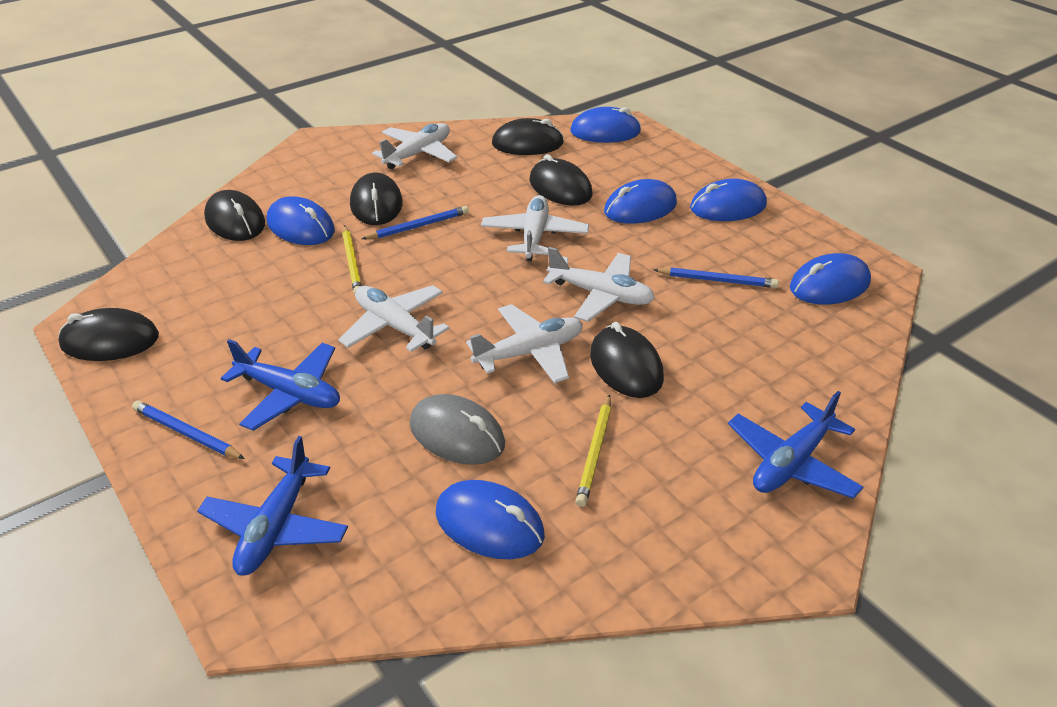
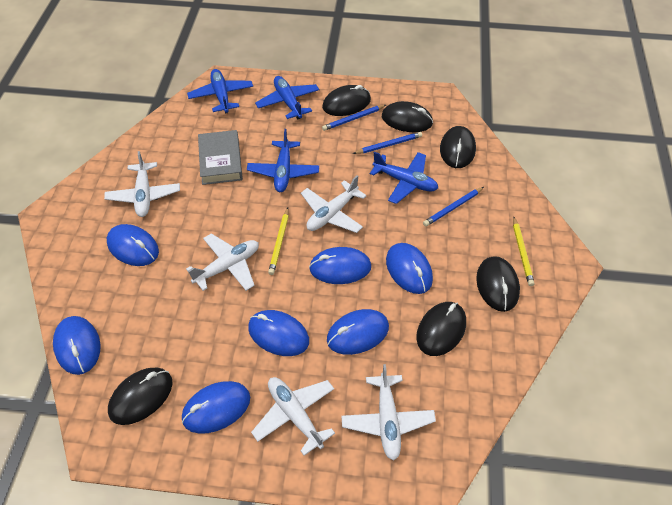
blue mouse: [267,196,335,245] [436,480,545,559] [570,107,641,143] [604,179,677,224] [690,179,767,221] [790,253,871,305] = 6 -> [53,316,101,375] [107,224,159,266] [182,381,250,434] [248,310,309,356] [309,247,371,284] [327,309,389,355] [386,243,433,294] = 7
blue plane: [197,436,348,576] [221,339,340,431] [728,391,863,499] = 3 -> [187,69,253,114] [247,129,319,192] [255,76,319,119] [370,152,438,204] = 4
grey book: none = 0 -> [198,130,243,185] = 1
grey mouse: [410,394,505,465] = 1 -> none = 0

